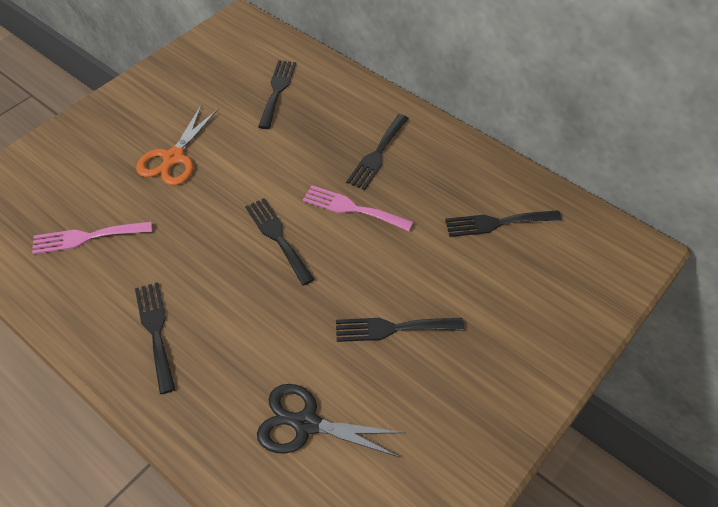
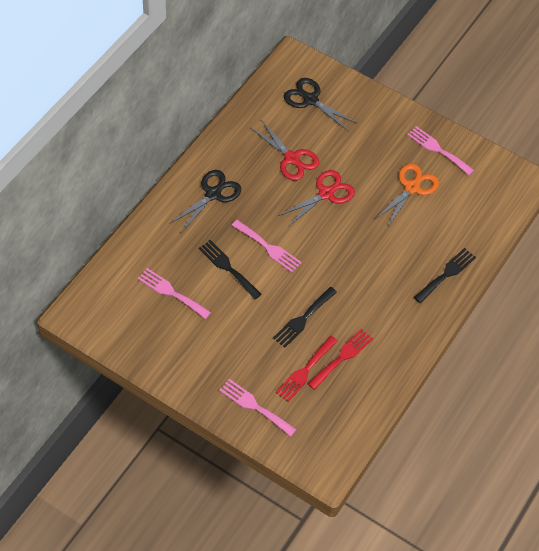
black fork: [135,282,176,394] [245,198,315,286] [258,60,296,129] [336,318,464,342] [346,114,409,190] [445,210,562,237] = 6 -> [199,240,262,299] [273,287,337,348] [414,248,476,303] = 3
black scissors: [257,384,406,458] = 1 -> [170,170,241,233] [284,78,357,132] = 2
pink fork: [32,221,152,254] [303,185,413,231] = 2 -> [137,268,211,319] [219,379,297,437] [231,220,302,273] [407,126,474,175] = 4
red fork: none = 0 -> [276,336,338,402] [307,329,373,390] = 2
red scissors: none = 0 -> [250,121,319,181] [278,170,355,226] = 2

